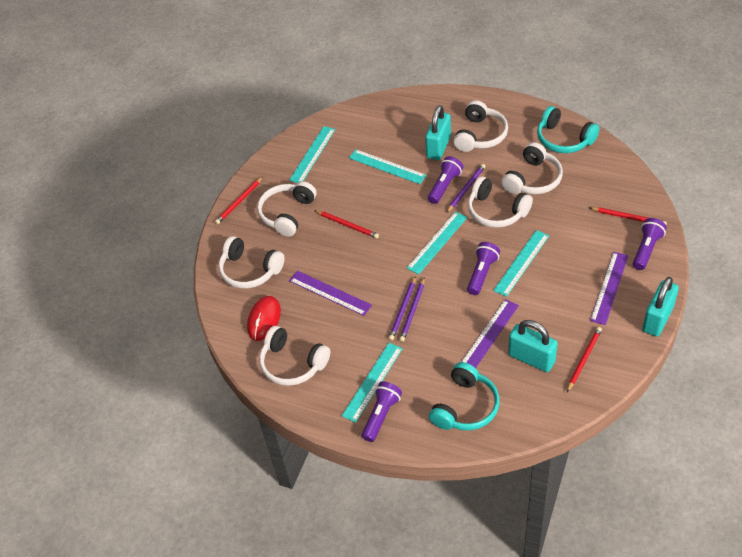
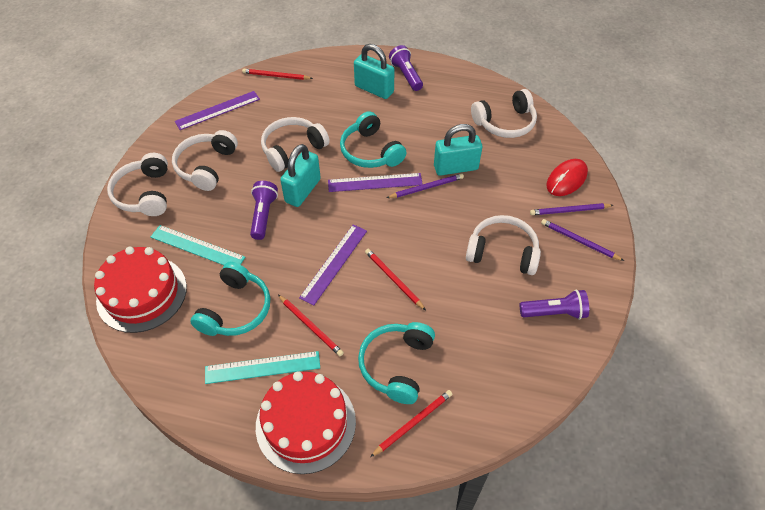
purple flashlight: [362,381,402,442] [428,156,463,204] [467,242,500,295] [633,218,667,270] = 4 -> [250,181,278,240] [389,45,423,91] [520,290,589,320] = 3
red cake: none = 0 -> [94,247,187,333] [256,371,356,474] = 2
turquoise headphones: [429,362,500,430] [537,106,599,153] = 2 -> [190,262,270,336] [340,111,407,168] [358,322,435,404] = 3
turquoise ruler: [289,126,335,183] [342,343,403,423] [349,149,427,184] [407,211,467,274] [493,230,549,297] = 5 -> [151,225,245,265] [205,351,320,384] = 2
white headphones: [219,236,285,288] [257,181,317,237] [259,326,330,386] [453,100,508,152] [468,176,533,228] [501,142,563,194] = 6 -> [107,153,168,216] [172,130,238,191] [261,117,330,172] [466,215,541,275] [471,89,537,138] = 5

